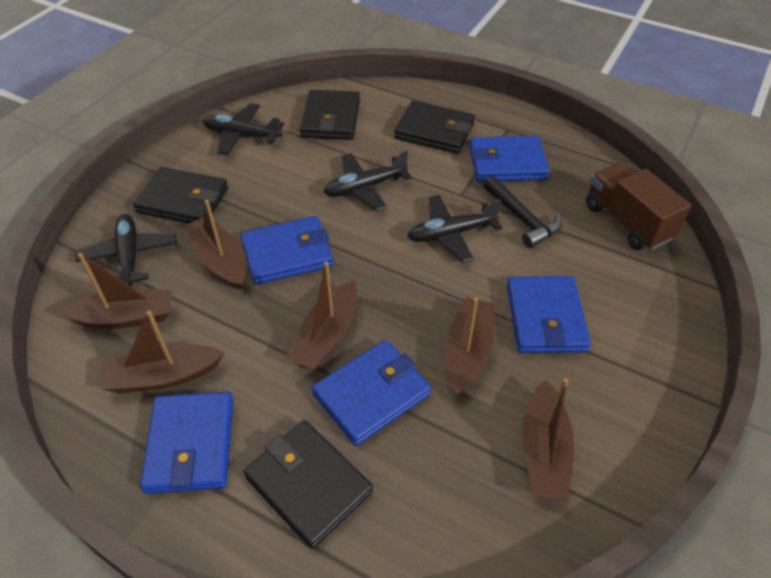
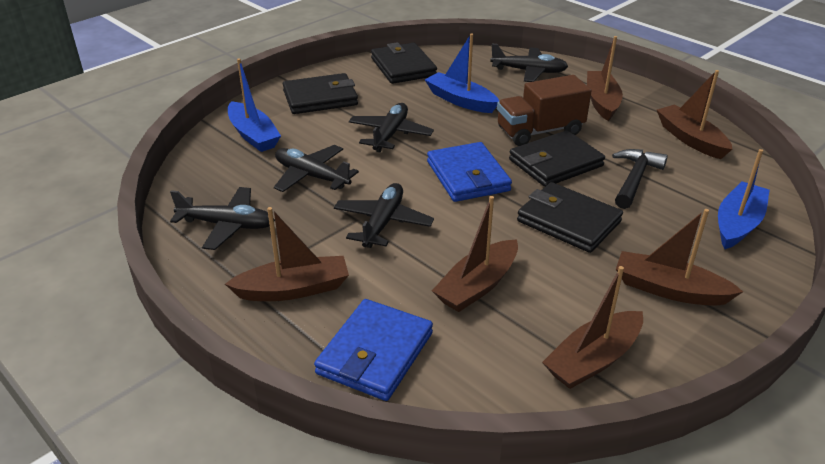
black plane: [76,214,177,286] [203,103,284,155] [324,151,412,211] [407,195,502,263] = 4 -> [170,187,275,250] [274,145,359,192] [334,183,434,248] [349,103,434,152] [490,44,568,82] = 5
blue boat: none = 0 -> [228,59,281,152] [425,33,499,113] [718,149,770,249] = 3
blue wallet: [140,392,233,494] [241,216,334,285] [312,340,431,446] [469,136,550,182] [507,276,591,353] = 5 -> [314,299,433,401] [427,142,512,202] = 2

